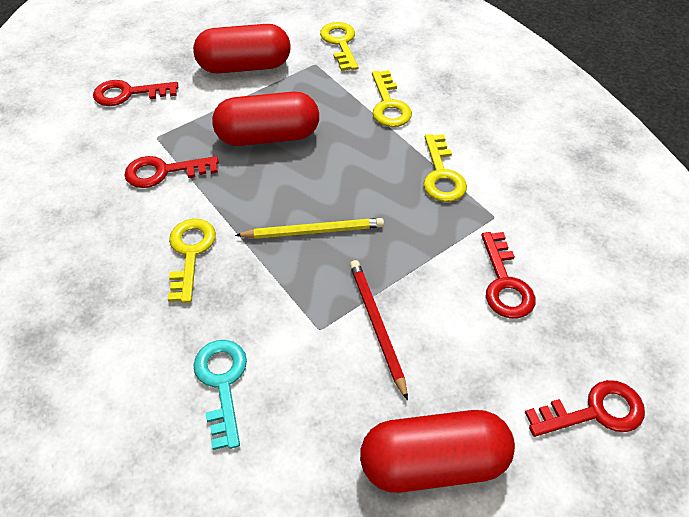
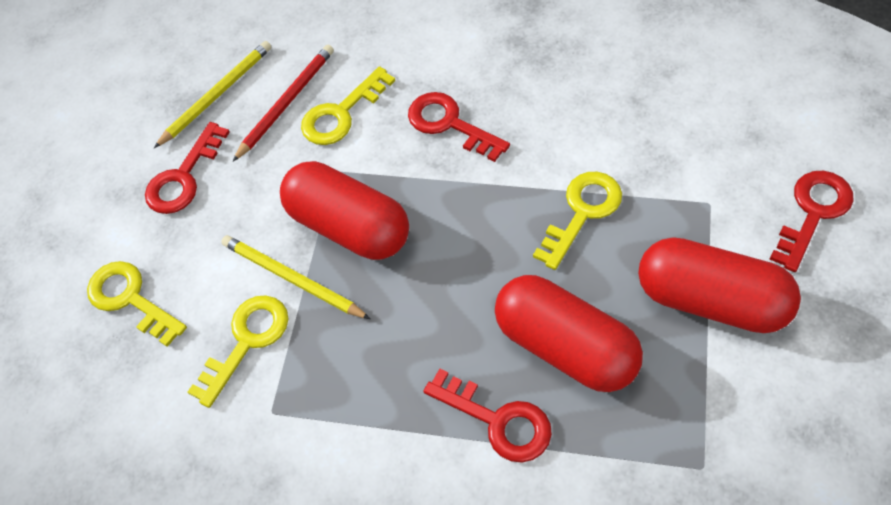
turquoise key: [193,340,247,450] = 1 -> none = 0
yellow pencil: [235,218,384,239] = 1 -> [154,41,272,148] [221,235,370,319] = 2

